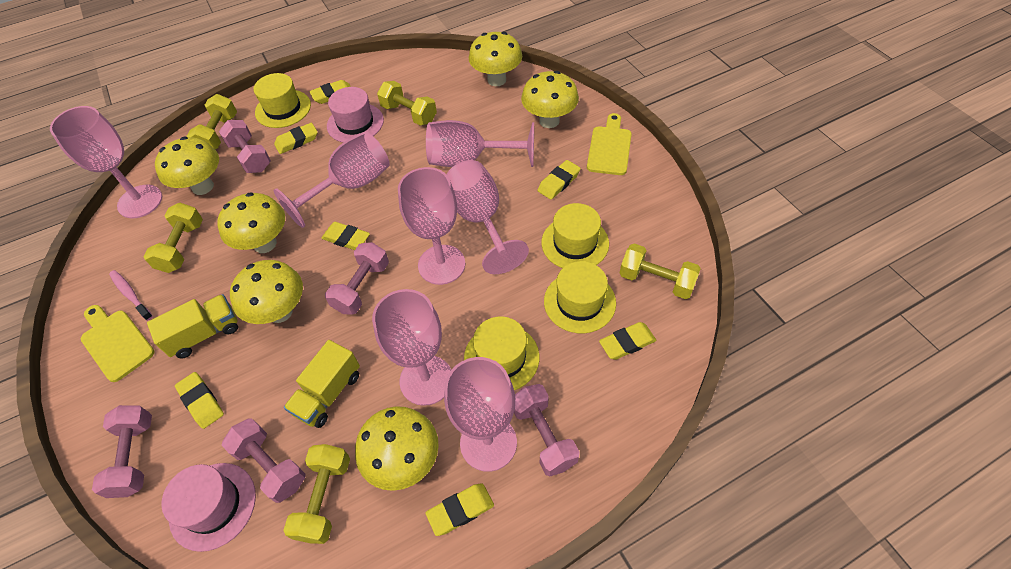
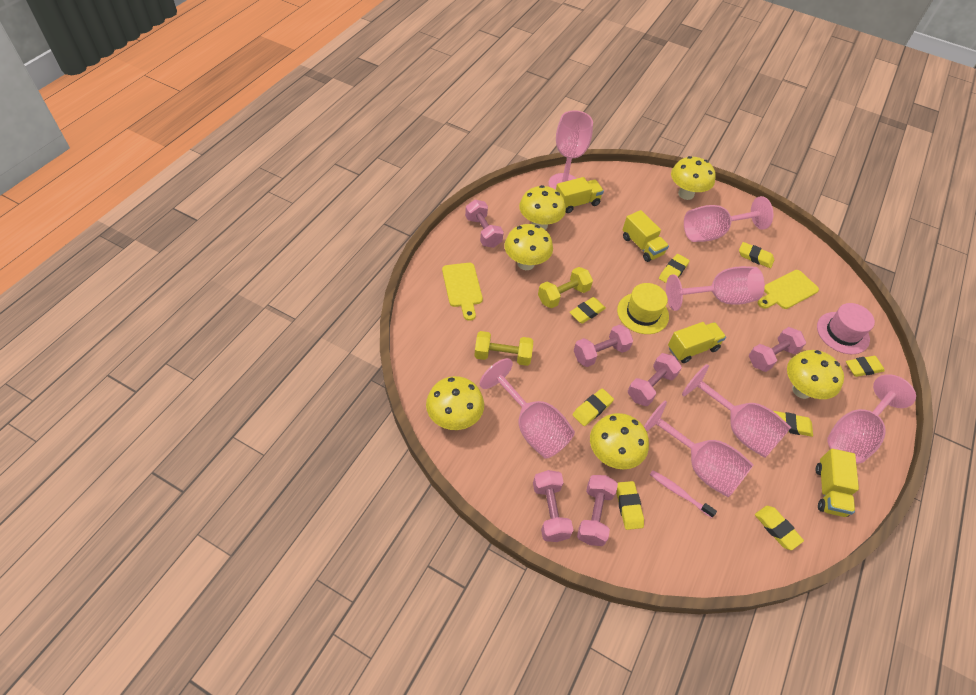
pink dumbbell: [92,405,152,498] [219,120,271,173] [222,418,306,503] [325,242,389,315] [514,384,579,477] = 5 -> [465,200,504,248] [533,470,573,542] [574,324,633,367] [577,475,618,546] [628,353,682,406] [749,327,806,372] = 6
pink hat: [161,463,256,552] [327,87,384,142] = 2 -> [817,303,875,354] = 1
yellow dumbbell: [143,203,203,273] [187,94,237,150] [283,444,350,544] [377,81,437,126] [620,243,701,299] = 5 -> [474,331,533,366] [538,267,593,308] = 2
yellow eraser: [175,372,224,429] [274,123,318,154] [309,80,351,104] [322,222,370,250] [425,483,494,536] [537,160,581,200] [599,322,656,360] = 7 -> [569,297,606,324] [572,388,614,426] [616,481,644,530] [659,254,690,283] [739,242,774,268] [755,506,804,550] [773,411,813,437] [846,356,885,377] = 8
yellow hat: [254,73,311,128] [464,317,539,390] [542,203,609,268] [544,261,616,333] = 4 -> [617,283,669,334] = 1
yellow truck: [147,294,238,359] [284,340,360,428] = 2 -> [556,177,604,213] [623,210,669,262] [668,322,726,363] [815,448,859,517] = 4

